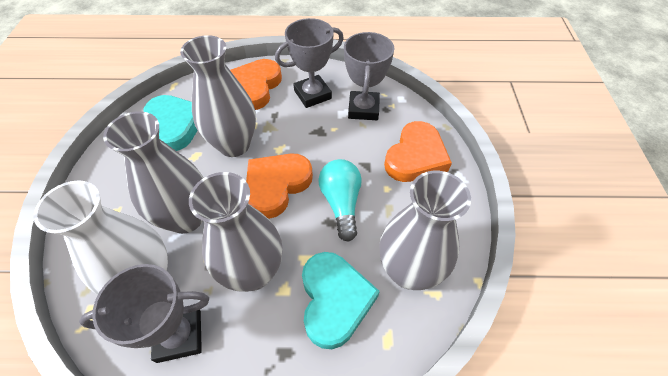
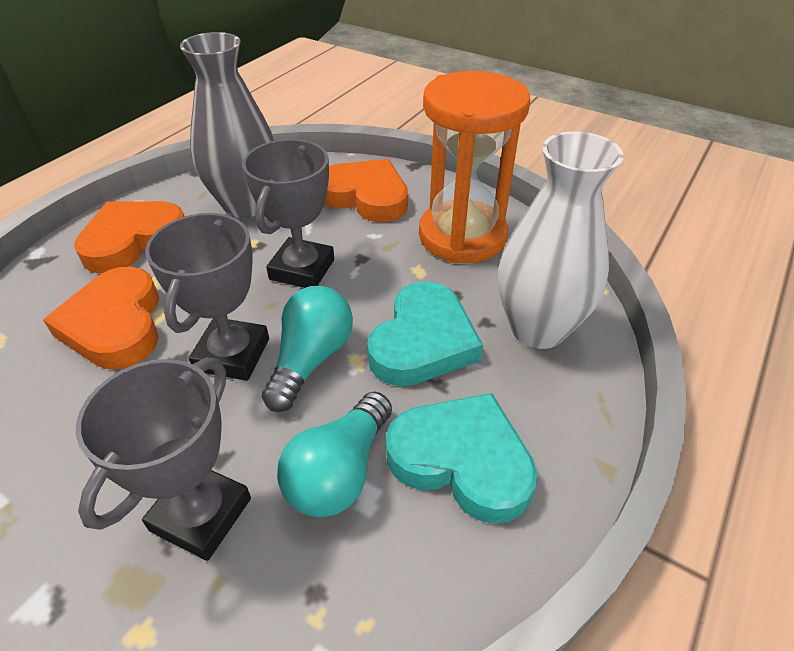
grey vase: [103,111,203,234] [180,35,256,157] [189,172,283,292] [379,171,471,290] = 4 -> [180,32,274,218] = 1
orange hourglass: none = 0 -> [419,71,530,263] = 1
turquoise light bulb: [318,159,362,242] = 1 -> [262,286,353,412] [277,392,392,518] = 2

